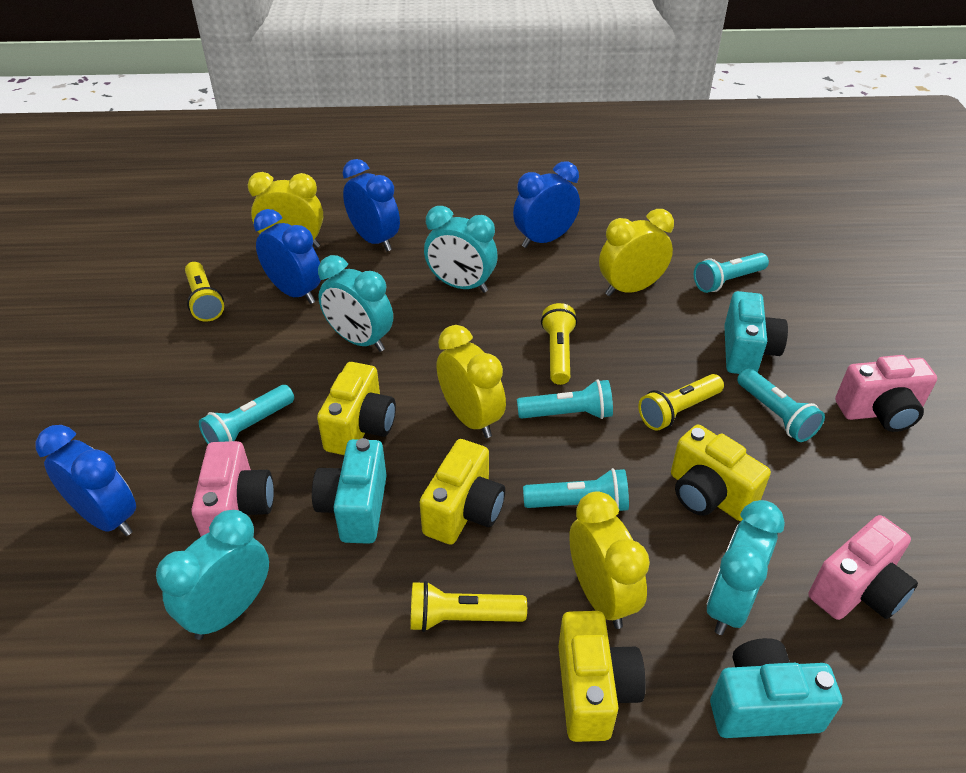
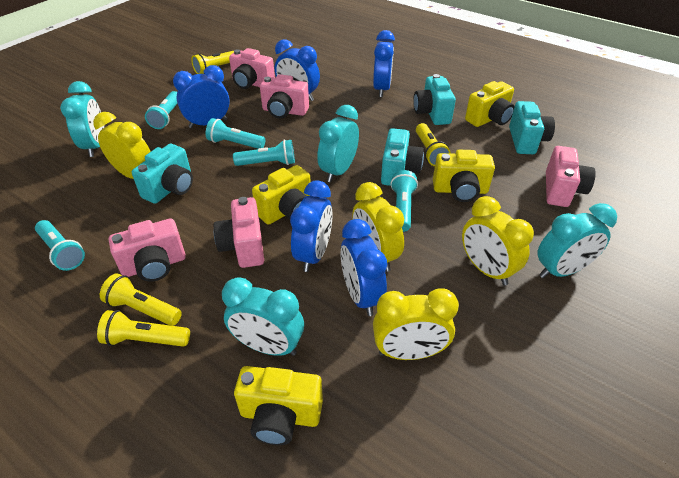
blue clock: [36,425,136,536] [254,209,321,304] [343,159,400,251] [513,161,580,248] = 4 -> [173,65,230,128] [275,39,320,101] [290,181,333,272] [340,219,387,316] [373,30,395,97] = 5
pink camera: [191,441,274,537] [809,515,918,620] [835,355,937,432] = 3 -> [109,219,186,282] [214,197,264,268] [229,48,275,89] [260,74,309,118] [546,146,596,207] = 5
turquoise camera: [312,438,387,544] [710,638,843,738] [724,291,788,374] = 3 -> [132,144,193,204] [381,128,424,186] [413,74,456,125] [509,101,555,154] = 4

